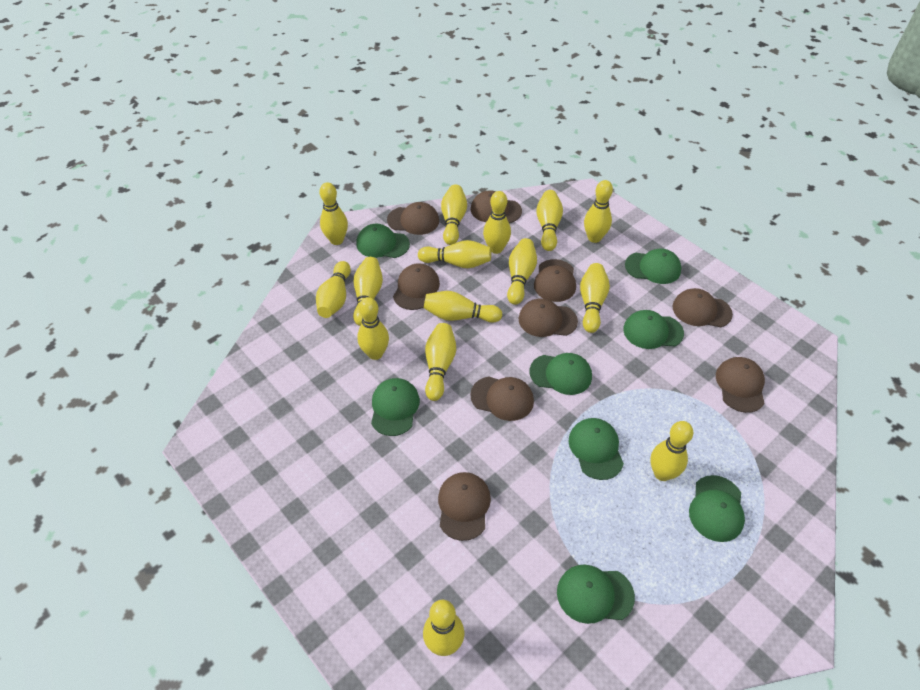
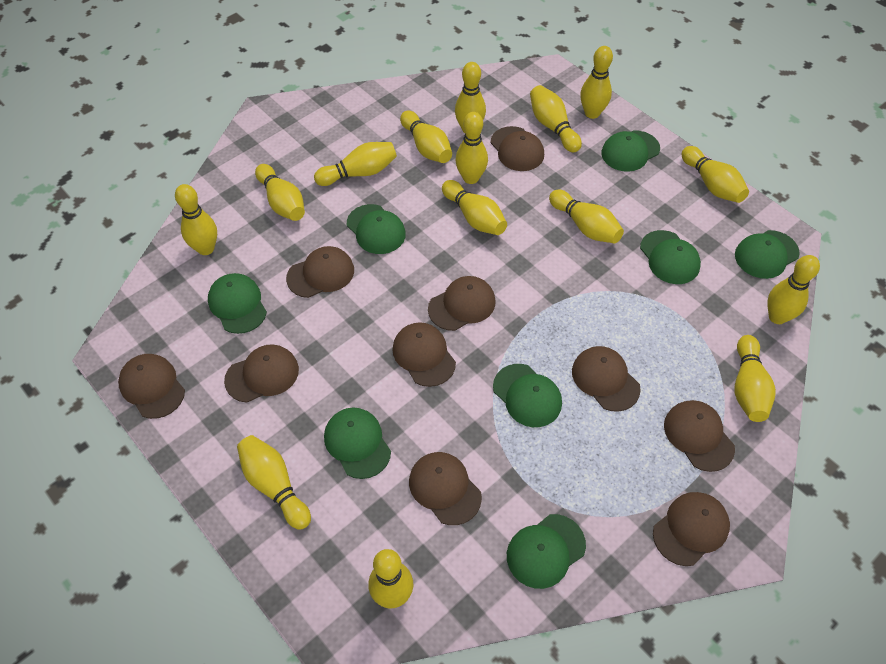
brown cap: [387,202,439,235] [393,263,440,310] [438,472,491,541] [470,376,534,421] [471,190,522,223] [519,298,578,337] [534,259,576,302] [672,288,733,327] [716,357,765,413] = 9 -> [118,354,185,419] [224,344,299,403] [286,246,354,298] [392,322,456,387] [409,452,482,525] [428,276,496,331] [491,126,544,171] [572,346,641,412] [653,492,730,566] [664,400,735,472] = 10

